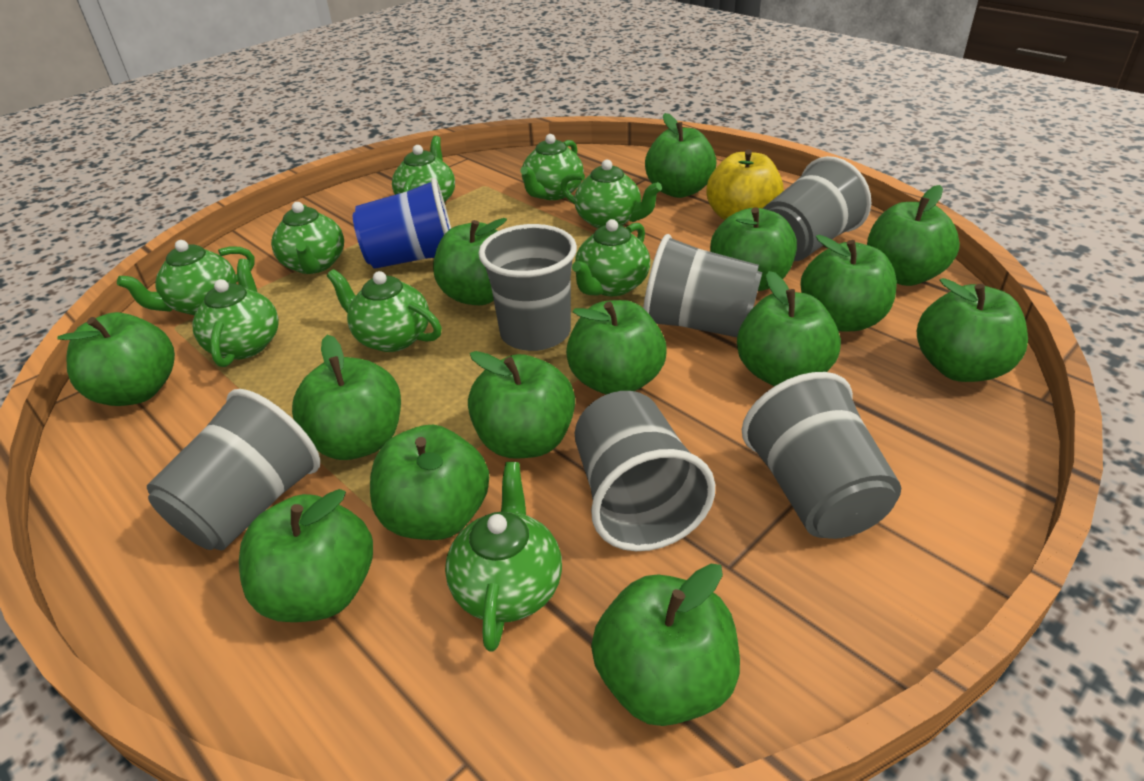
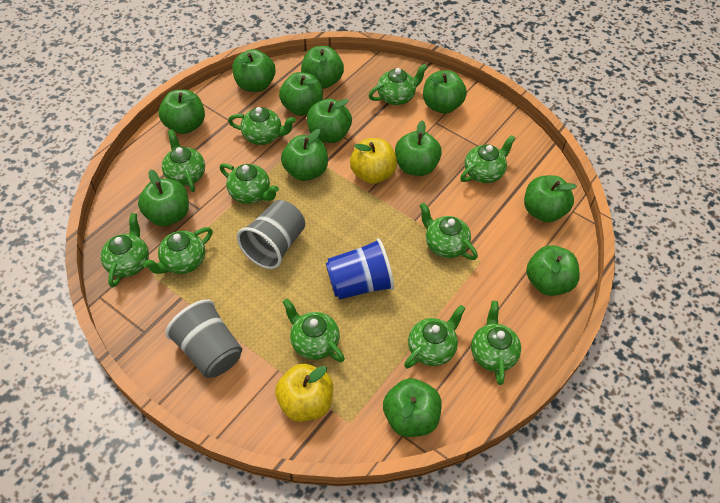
green apple: [57,312,175,406] [239,489,373,622] [292,335,401,460] [370,425,489,540] [433,218,507,305] [468,351,575,459] [566,300,667,395] [591,564,740,726] [645,113,717,198] [710,207,797,291] [737,271,841,386] [800,235,897,331] [867,185,960,286] [917,278,1028,382] = 14 -> [138,169,189,226] [159,90,205,134] [232,49,275,92] [279,72,323,116] [281,129,328,181] [301,46,344,89] [307,99,352,143] [383,378,442,437] [395,120,442,176] [423,70,467,114] [524,175,577,222] [526,245,580,296] = 12
green teapot: [117,240,255,315] [192,259,279,367] [271,202,344,274] [327,269,442,352] [392,136,455,203] [445,462,562,652] [520,134,584,200] [561,160,662,228] [572,219,650,296] = 9 -> [101,213,149,287] [143,227,213,274] [162,130,205,192] [220,163,279,204] [228,107,296,145] [283,299,345,362] [369,64,428,105] [404,305,466,369] [419,203,478,260] [460,135,516,183] [471,301,521,385] = 11
grey cup: [147,389,320,550] [478,224,577,351] [575,391,715,551] [643,234,762,337] [742,372,901,539] [763,156,871,261] = 6 -> [165,300,242,378] [237,200,305,269] = 2
yellow apple: [706,149,784,220] = 1 -> [275,364,333,422] [350,138,397,184] = 2

